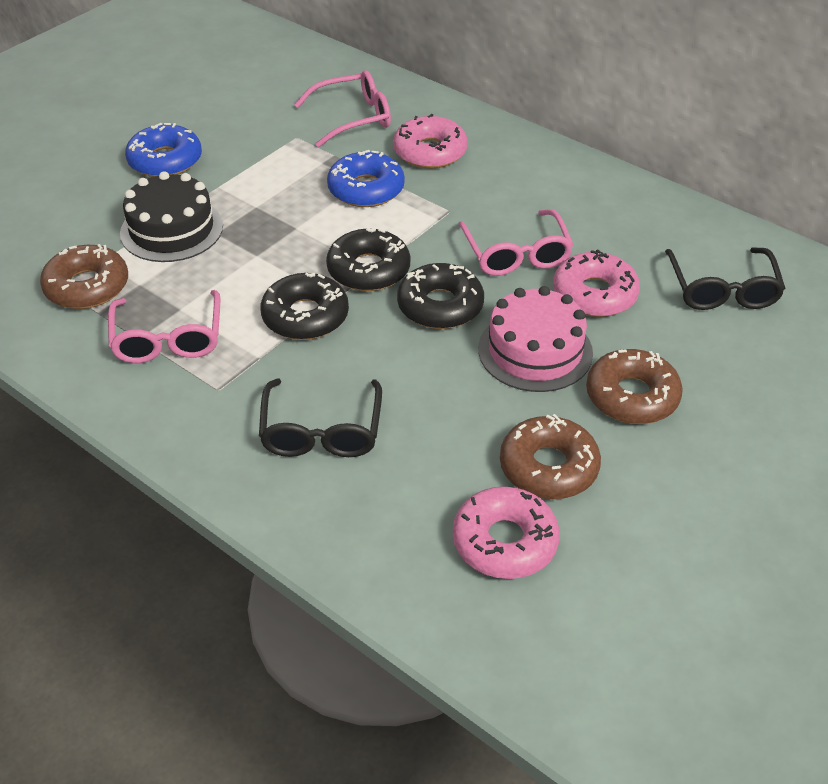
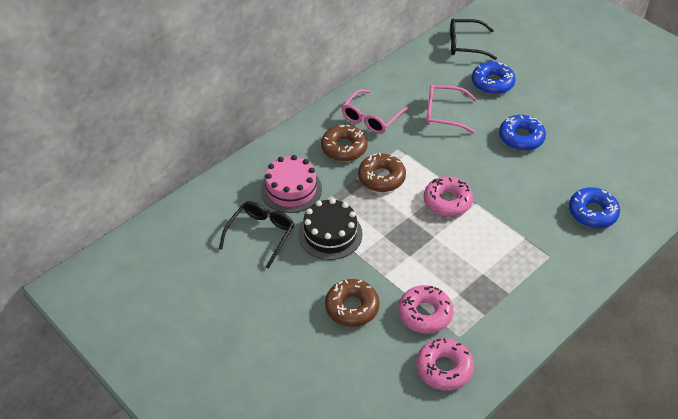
black donut: [260,272,349,340] [326,228,410,291] [397,263,484,329] = 3 -> none = 0
blue donut: [125,123,202,177] [327,150,405,207] = 2 -> [472,62,516,95] [499,115,546,151] [569,187,620,228] = 3
pink glasses: [108,290,220,363] [294,70,391,147] [458,209,574,276] = 3 -> [342,89,409,134] [426,85,477,133] = 2

